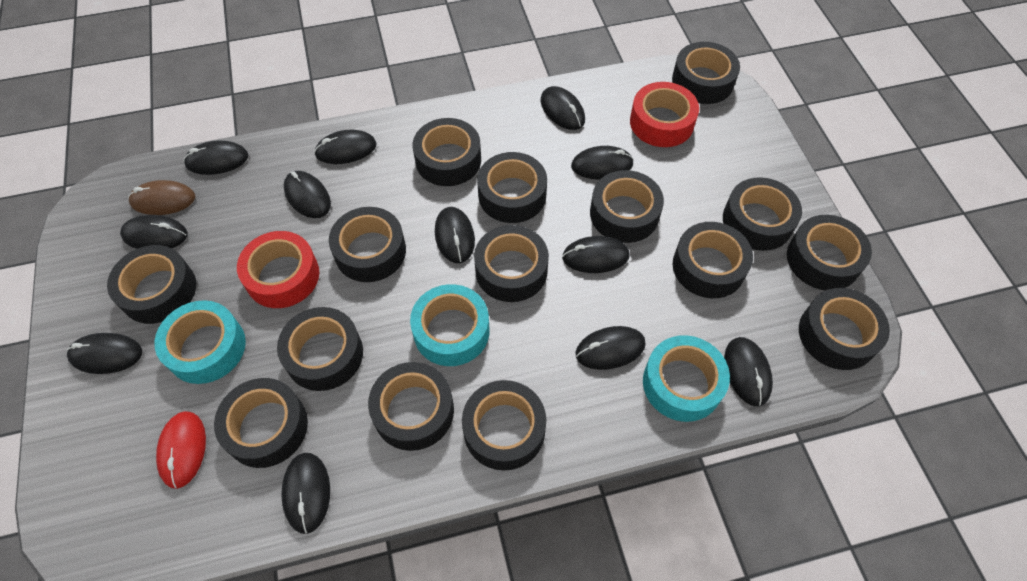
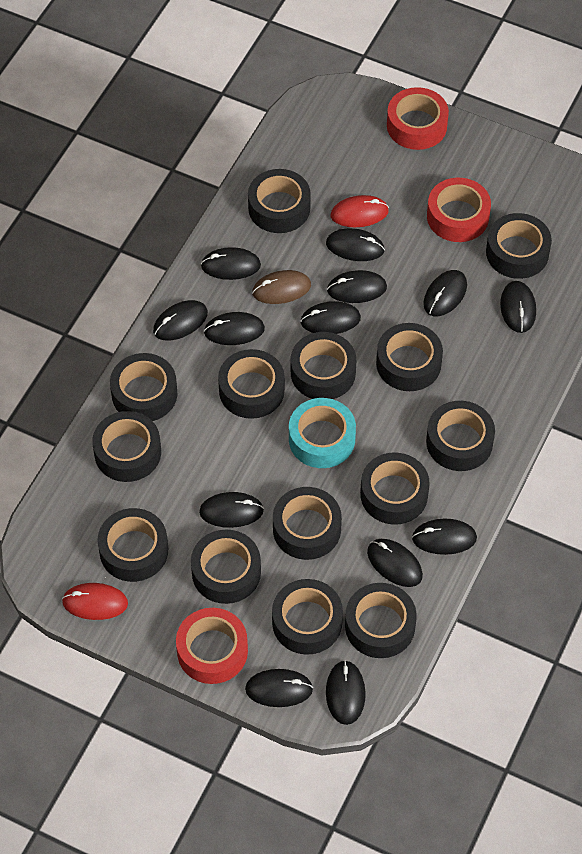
black mouse: [66,333,142,374] [120,215,188,249] [183,140,248,175] [281,453,330,534] [283,171,331,218] [314,130,377,164] [435,207,475,263] [541,86,585,130] [562,236,630,273] [571,146,634,180] [575,326,646,370] [724,337,773,406] = 12 -> [153,300,208,341] [199,492,264,528] [201,247,261,280] [204,312,265,345] [245,669,313,707] [300,301,361,334] [326,228,385,261] [326,660,366,725] [327,270,387,303] [367,539,423,587] [412,519,477,555] [423,270,467,316] [500,281,536,333] = 13
black tape: [107,245,196,324] [214,378,308,468] [277,307,363,391] [329,207,406,282] [368,362,454,451] [413,118,481,186] [462,380,546,471] [474,225,549,302] [477,152,547,223] [590,170,664,243] [672,42,740,104] [673,222,753,298] [723,177,802,251] [787,215,872,290] [799,288,890,370] = 15 -> [92,411,161,482] [98,508,168,582] [110,353,177,421] [191,530,261,604] [218,349,285,419] [248,169,311,233] [272,579,343,655] [273,487,342,560] [291,332,356,399] [345,583,417,658] [360,453,430,525] [376,323,443,391] [426,401,495,471] [486,213,552,279] = 14
red mouse: [156,411,206,489] = 1 -> [62,583,128,620] [331,195,389,227] = 2
red tape: [237,231,319,308] [630,82,699,147] = 2 -> [176,608,248,684] [387,87,449,150] [427,178,491,242] = 3
turquoise tape: [154,300,246,384] [410,284,489,366] [643,335,730,422] = 3 -> [289,398,356,468] = 1

